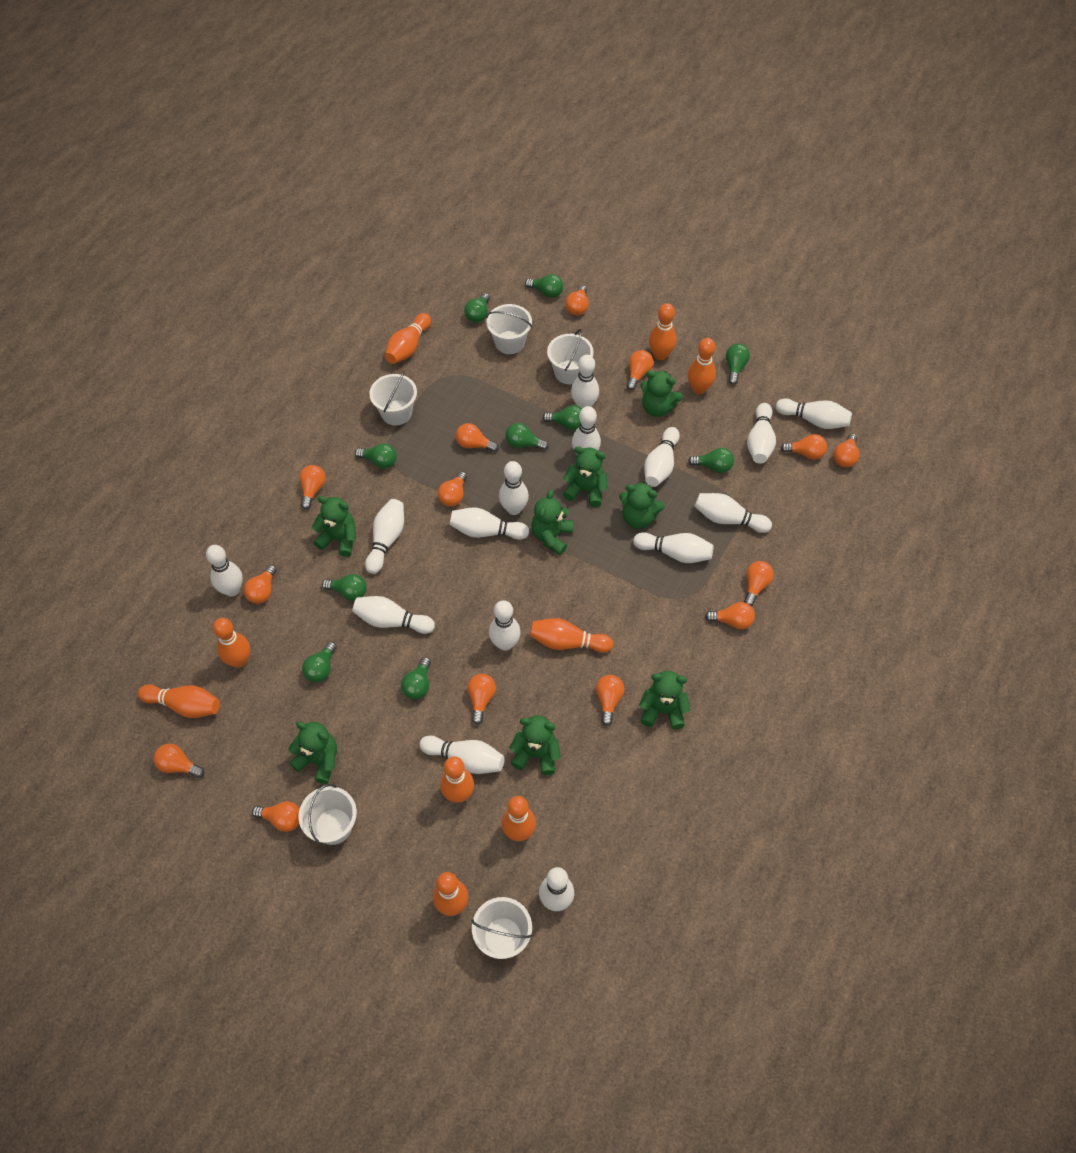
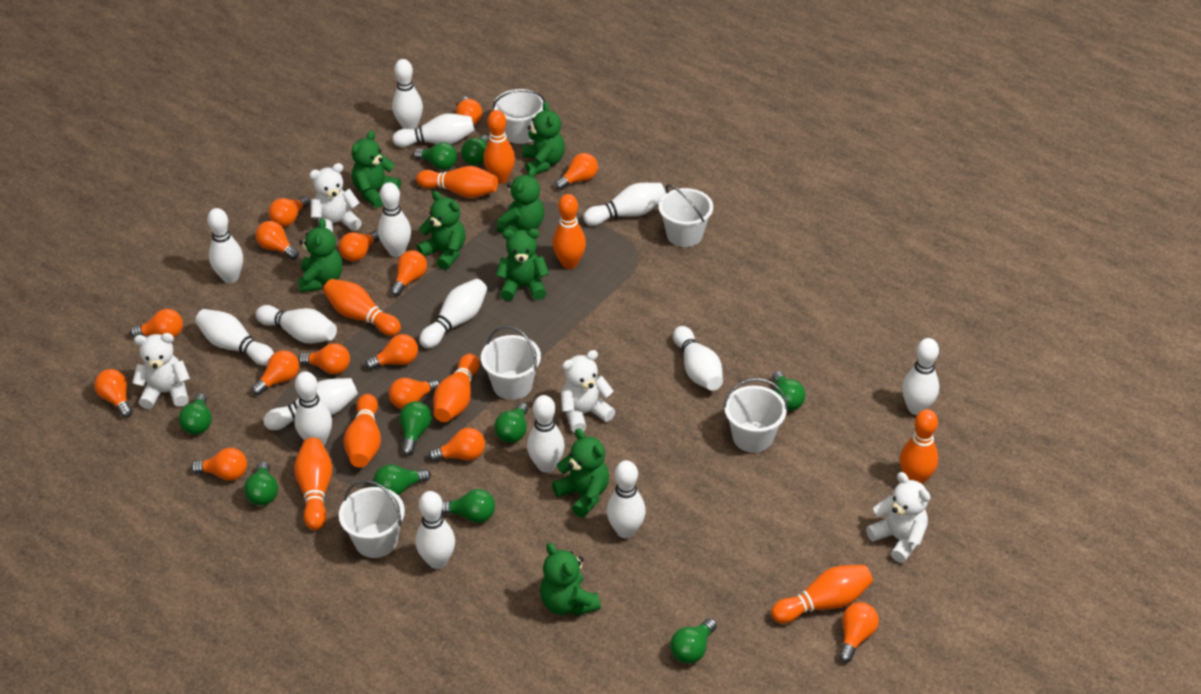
orange light bulb: [154,744,204,778] [244,565,277,604] [252,801,300,832] [300,465,326,510] [438,471,467,507] [456,423,499,452] [468,674,496,725] [565,285,589,315] [596,675,624,726] [626,350,653,390] [705,602,755,629] [744,561,774,606] [780,434,827,460] [833,434,859,467] = 14 -> [94,369,133,418] [130,309,183,338] [191,448,247,481] [251,350,299,395] [256,221,299,260] [269,196,310,227] [299,343,350,374] [339,231,380,261] [365,334,418,370] [389,378,440,409] [390,250,427,296] [428,428,485,462] [456,96,482,125] [555,153,598,190] [839,602,879,663] = 15
white teddy bear: none = 0 -> [132,333,190,409] [309,163,362,233] [561,350,616,433] [866,472,931,563] = 4

